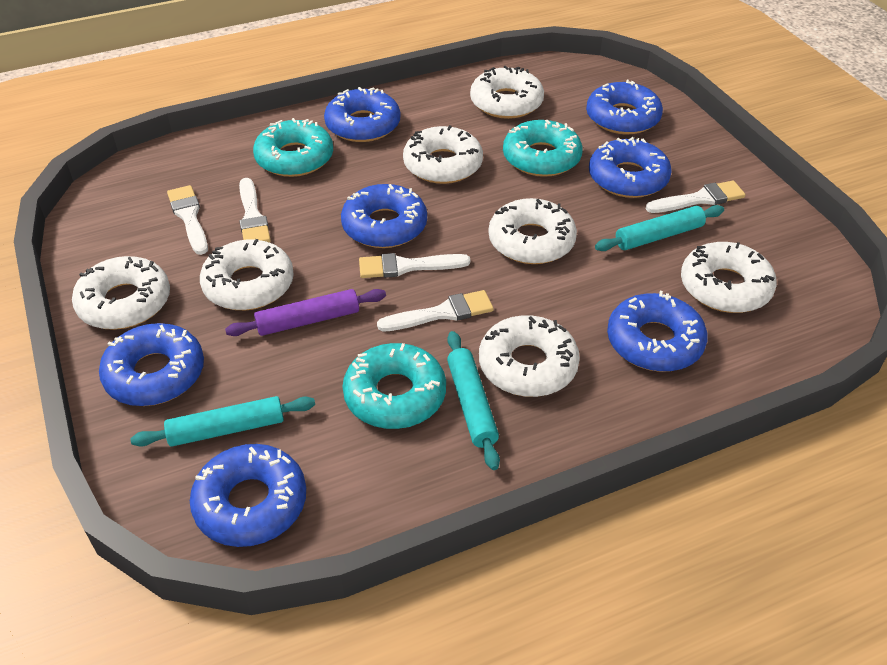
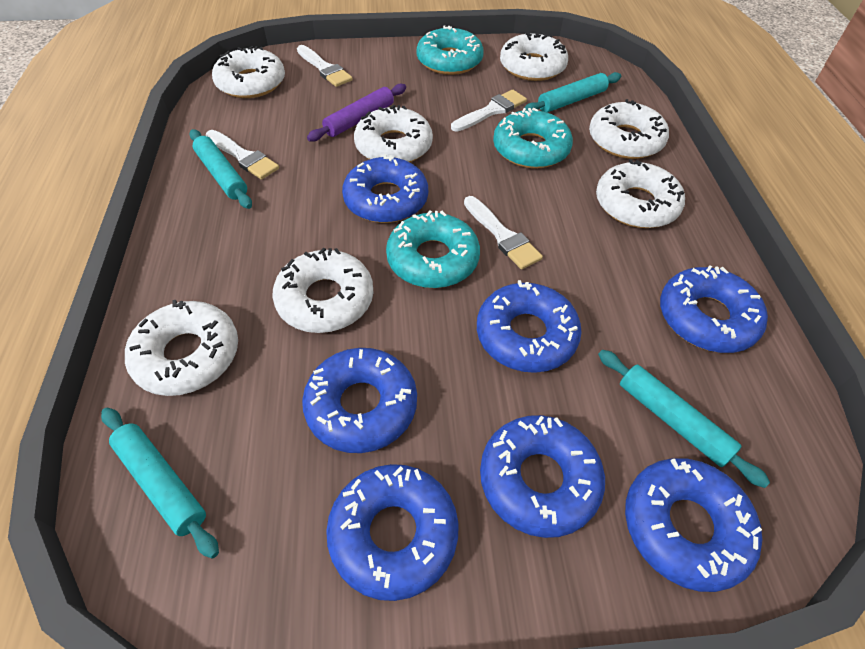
turquoise rolling pin: [131,396,315,447] [447,331,500,470] [595,205,724,251] = 3 -> [101,408,219,559] [190,129,252,209] [524,72,621,112] [598,350,770,488] = 4
white brush: [167,185,208,255] [239,178,271,242] [359,253,470,278] [377,290,494,332] [646,181,746,213] = 5 -> [206,130,279,180] [297,45,353,87] [451,90,527,131] [464,196,543,269] = 4

